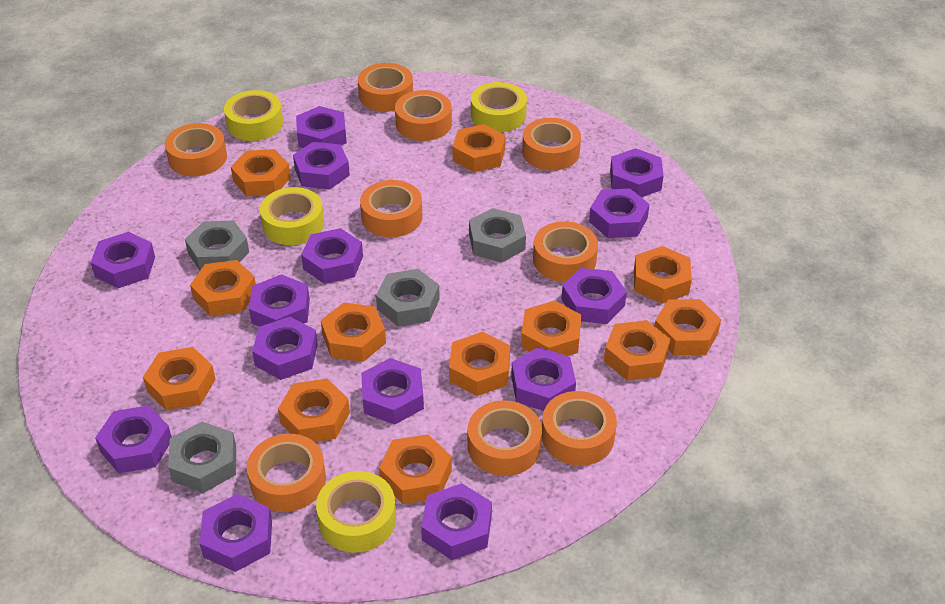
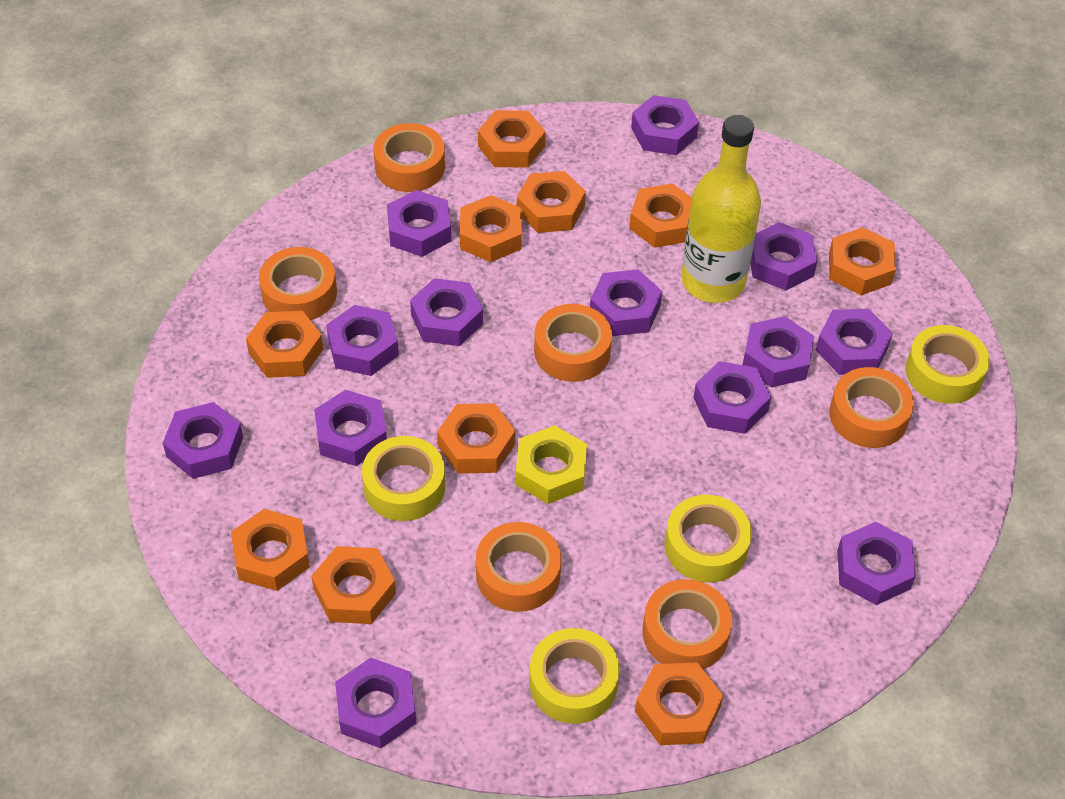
grey nut: [168,422,236,493] [185,221,249,271] [376,269,440,327] [469,208,526,263] = 4 -> none = 0
orange nut: [143,347,216,411] [190,260,256,316] [231,149,291,196] [278,379,350,442] [321,303,386,362] [379,434,452,504] [449,332,510,396] [452,124,506,172] [521,301,582,356] [604,320,671,381] [634,246,692,304] [655,299,721,355] = 12 -> [231,509,310,591] [246,311,323,378] [311,546,396,624] [437,403,515,474] [460,195,522,262] [478,110,546,168] [517,171,586,233] [629,183,692,248] [635,662,724,745] [829,227,896,295] = 10
orange tape: [165,123,227,176] [247,434,326,512] [358,63,413,112] [360,180,423,237] [395,90,452,141] [467,400,542,476] [522,118,581,170] [533,221,598,282] [542,391,617,466] = 9 -> [259,247,337,320] [374,123,445,192] [476,522,561,612] [534,304,612,382] [643,579,732,669] [829,367,914,448] = 6
purple nut: [90,232,155,288] [95,405,172,473] [199,494,272,572] [249,274,310,327] [252,317,318,380] [293,142,350,190] [296,106,347,148] [301,228,363,284] [361,358,424,424] [421,483,492,560] [511,347,576,411] [561,268,627,324] [589,188,650,238] [610,148,664,197] = 14 -> [163,402,243,479] [314,390,387,466] [326,305,399,376] [335,658,416,748] [387,190,451,257] [410,278,483,346] [590,269,662,336] [631,95,699,155] [693,361,772,434] [742,316,814,388] [750,222,817,290] [816,309,893,375] [837,522,916,605] = 13
yellow bottle: none = 0 -> [681,115,761,303] = 1
yellow nut: none = 0 -> [515,425,587,504] = 1

